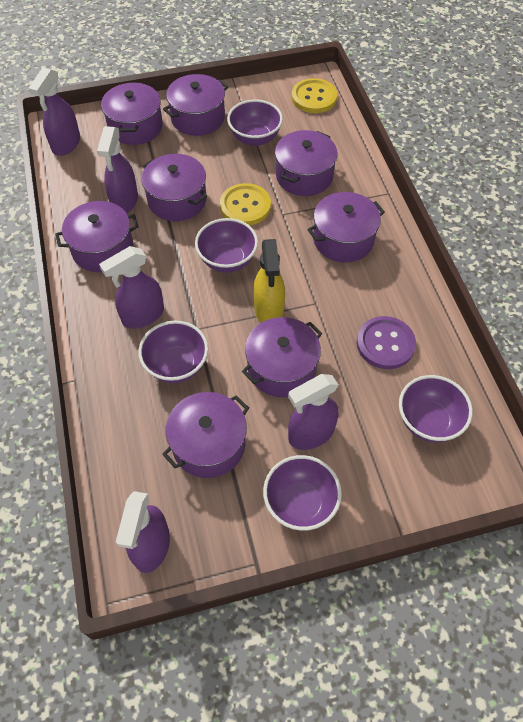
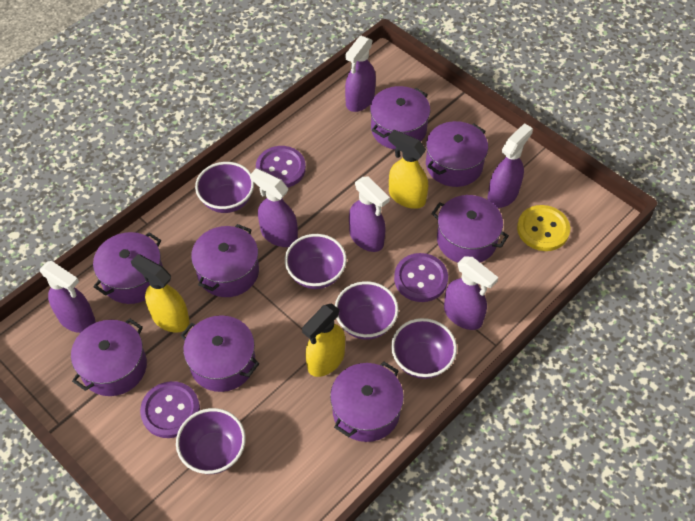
purple button: [357,316,416,369] = 1 -> [140,381,200,438] [256,146,306,188] [394,253,448,302] = 3
purple spray bottle: [29,67,80,156] [97,126,138,213] [99,246,164,329] [116,491,170,573] [288,374,339,450] = 5 -> [40,261,95,333] [250,168,298,247] [345,36,376,112] [349,177,390,252] [444,257,498,330] [488,123,533,208] = 6
yellow button: [220,183,271,225] [292,78,337,113] = 2 -> [517,205,570,251] = 1
yellow spray bottle: [253,239,285,323] = 1 -> [131,254,190,333] [302,303,345,377] [388,130,428,209] = 3

